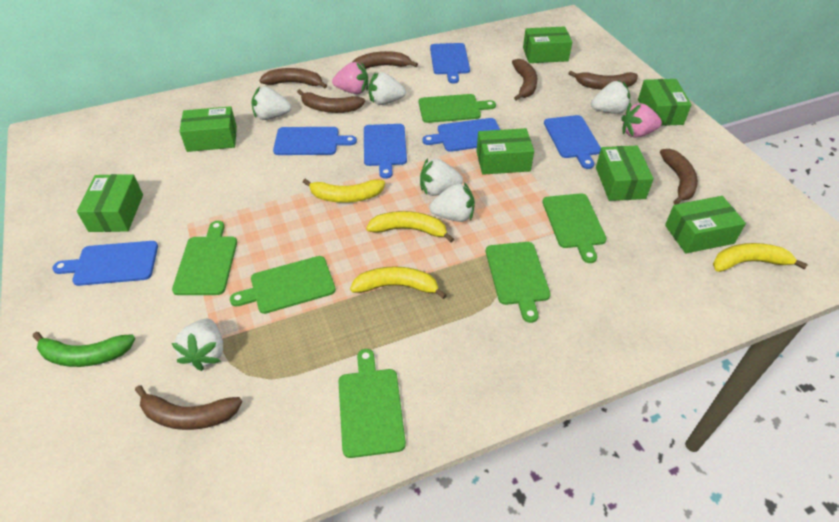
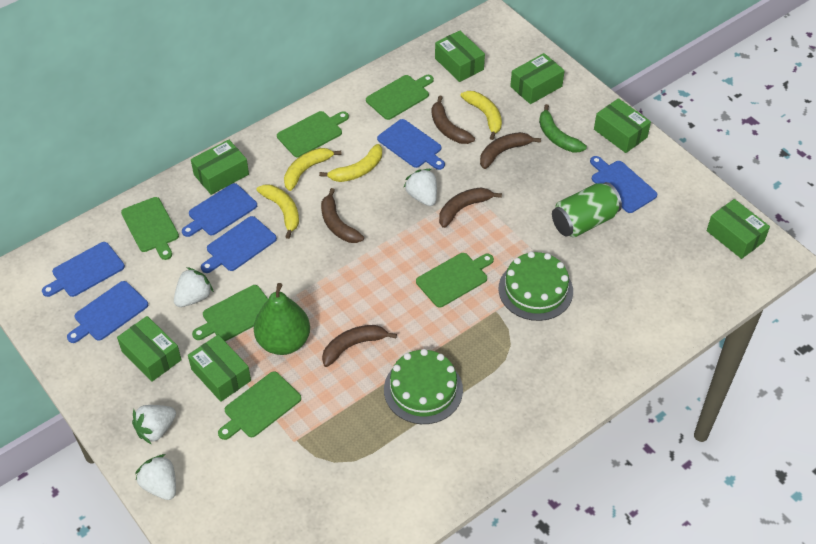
brown banana: [135,385,242,430] [259,68,327,88] [297,89,365,113] [353,51,418,69] [512,59,538,101] [568,70,638,90] [660,149,698,204] = 7 -> [321,188,364,243] [322,325,397,367] [432,95,475,144] [439,187,502,228] [480,132,541,169] = 5
green cake: none = 0 -> [384,349,463,424] [499,252,573,321] = 2
green can: none = 0 -> [552,182,622,237] = 1
green pear: none = 0 -> [254,283,310,355] = 1
pink strawberry: [332,62,368,94] [621,103,662,138] = 2 -> none = 0
white strawberry: [171,319,223,371] [251,87,291,120] [369,72,406,105] [420,158,463,196] [429,182,475,222] [591,80,630,114] = 6 -> [132,405,176,445] [135,454,176,500] [174,267,214,307] [403,169,437,206] = 4

